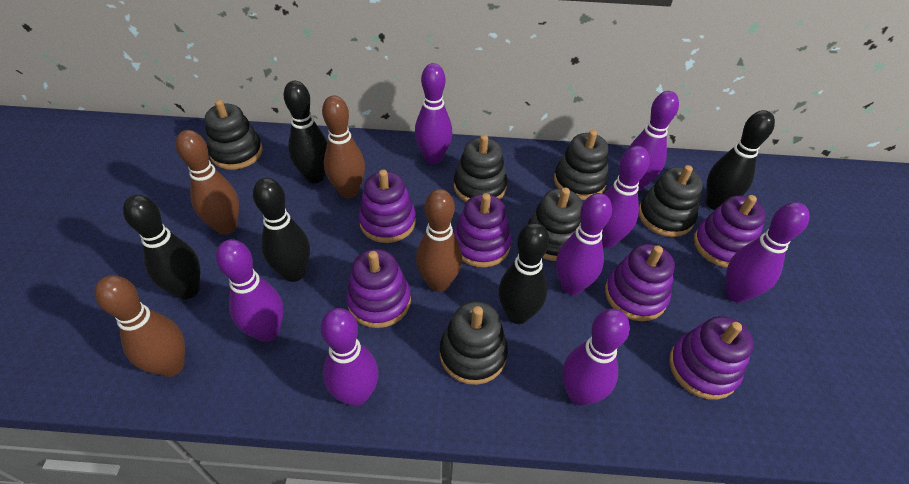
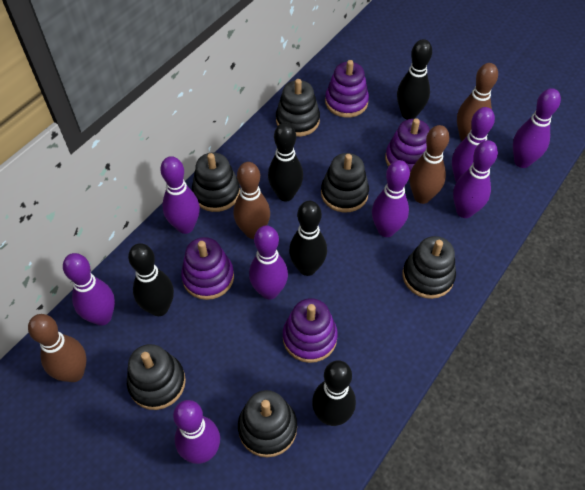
purple stacking toy: [346,249,411,328] [358,170,416,243] [453,193,511,267] [605,244,675,321] [669,316,754,400] [694,195,766,268] = 6 -> [181,237,234,300] [283,298,338,363] [325,60,369,118] [385,118,430,172] = 4

